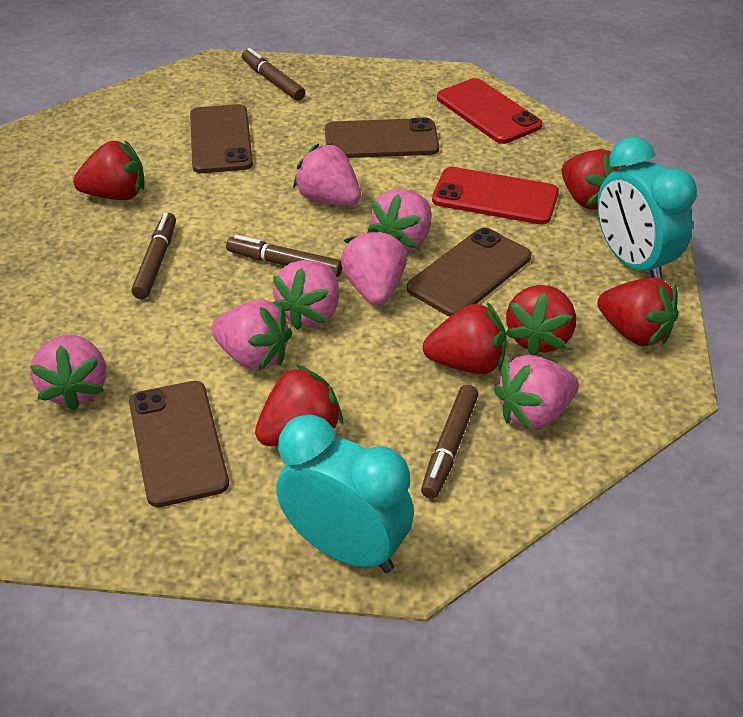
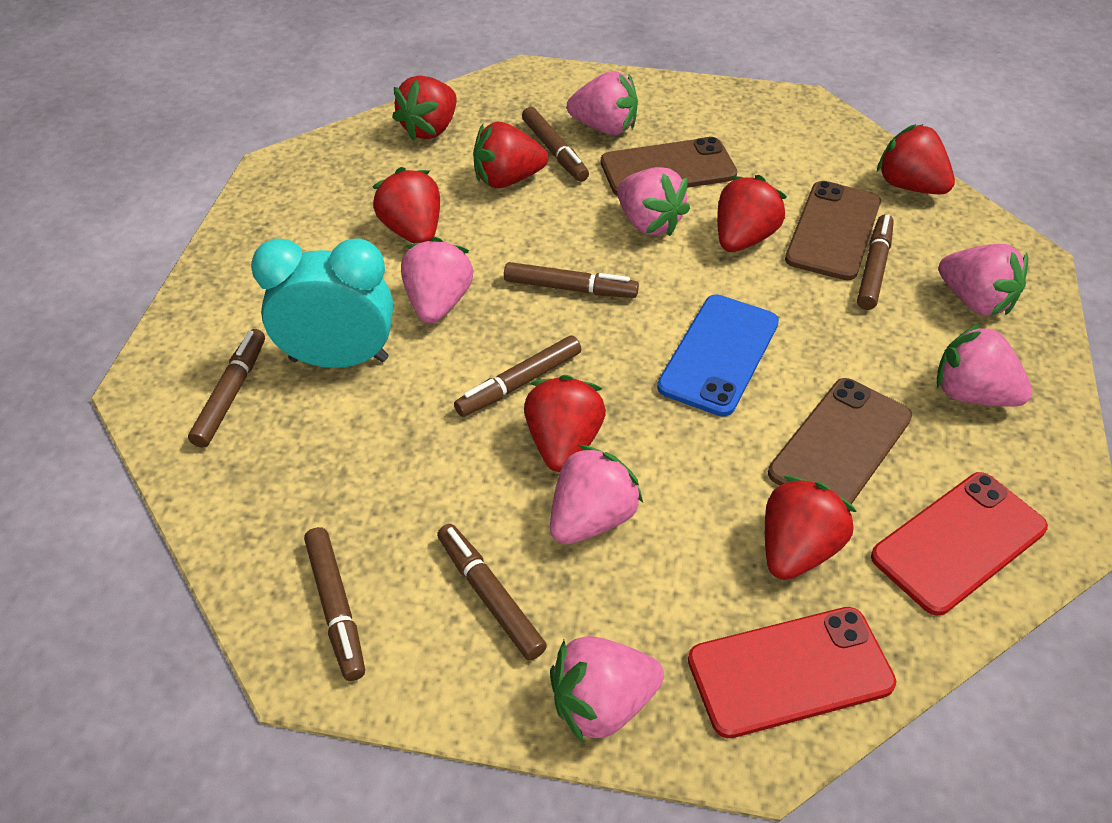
blue phone: none = 0 -> [657,294,779,417] = 1
brown marker: [131,213,176,299] [226,235,342,277] [242,48,305,101] [421,385,479,499] = 4 -> [188,329,265,448] [304,527,365,681] [437,524,547,661] [454,335,581,417] [504,262,639,298] [522,107,589,182] [857,214,894,310] = 7
brown phone: [129,381,229,507] [190,104,253,173] [325,117,439,158] [407,227,531,317] = 4 -> [601,137,737,196] [768,378,912,504] [785,181,881,280] = 3
red strawberry: [73,140,145,200] [255,364,343,446] [423,302,507,374] [506,285,576,356] [561,149,626,210] [597,277,679,346] = 6 -> [372,167,440,243] [392,75,457,141] [473,121,548,188] [524,375,606,472] [717,175,787,252] [765,476,857,580] [877,124,955,195] = 7
turquoise clock: [276,415,414,573] [597,137,697,280] = 2 -> [251,238,393,368] = 1

